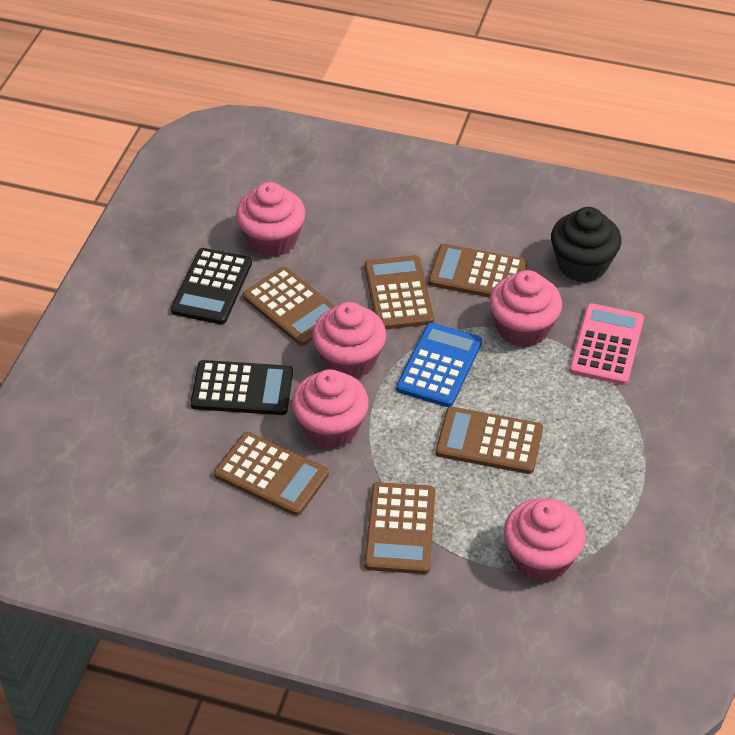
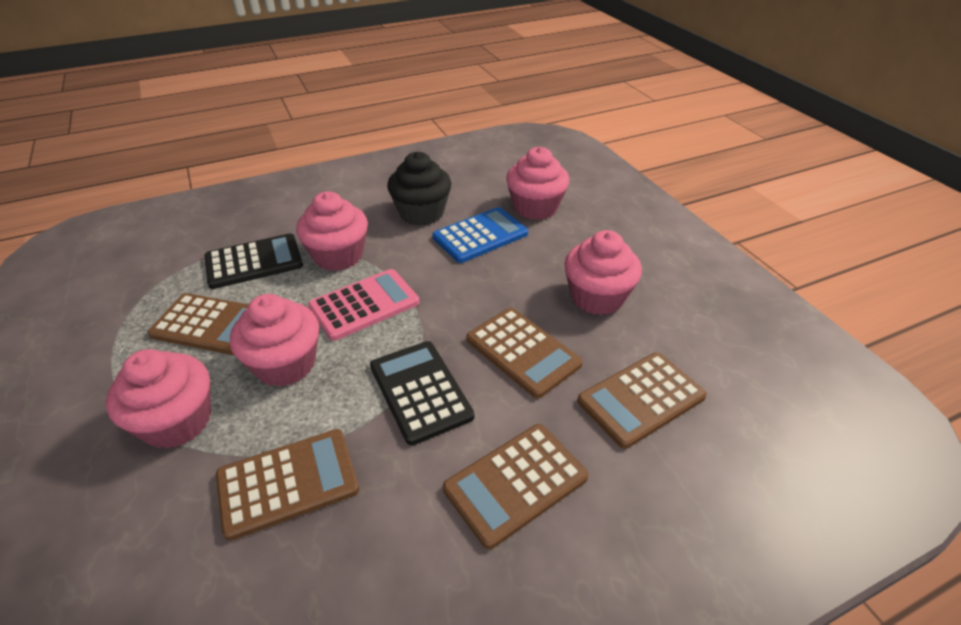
brown calculator: [214,432,329,516] [243,267,336,346] [364,482,435,574] [365,255,434,329] [428,244,527,298] [436,407,543,474] = 6 -> [148,293,249,355] [216,429,359,541] [443,424,589,549] [467,308,583,398] [577,352,707,449] = 5

